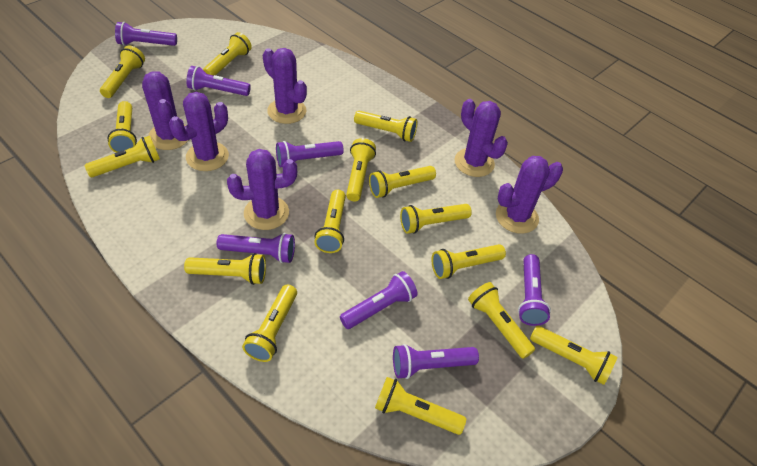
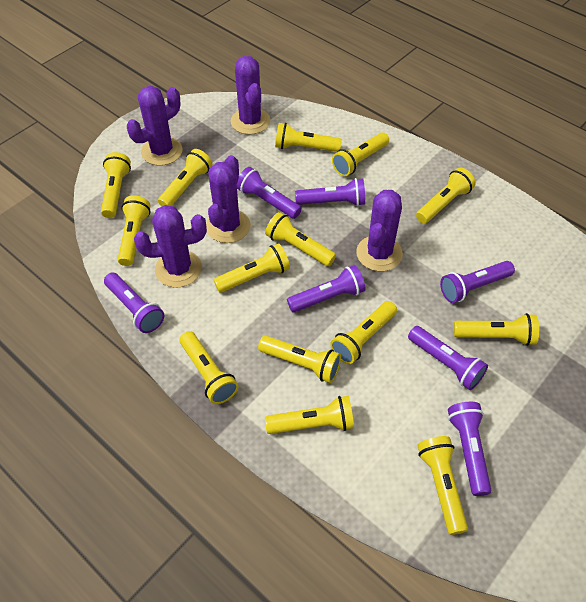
purple cactus: [142,71,188,150] [169,92,229,171] [227,149,297,230] [263,48,307,124] [455,99,508,177] [496,156,563,234] = 6 -> [127,86,182,166] [134,205,207,288] [206,155,251,243] [231,56,270,135] [356,190,403,271] = 5
yellow flashlight: [85,136,160,177] [100,45,145,98] [108,101,137,153] [184,253,266,285] [203,32,252,75] [242,285,297,362] [314,190,346,253] [346,138,376,202] [354,111,417,142] [369,166,436,198] [375,377,466,435] [400,204,472,234] [431,244,506,279] [468,282,535,359] [530,326,618,385] = 15 -> [101,152,131,218] [118,195,151,266] [158,149,212,207] [179,331,238,404] [214,243,290,293] [258,336,341,383] [265,212,336,266] [265,396,354,434] [275,123,342,152] [330,301,397,364] [332,132,389,176] [416,168,475,224] [417,436,468,535] [453,313,539,346] = 14

